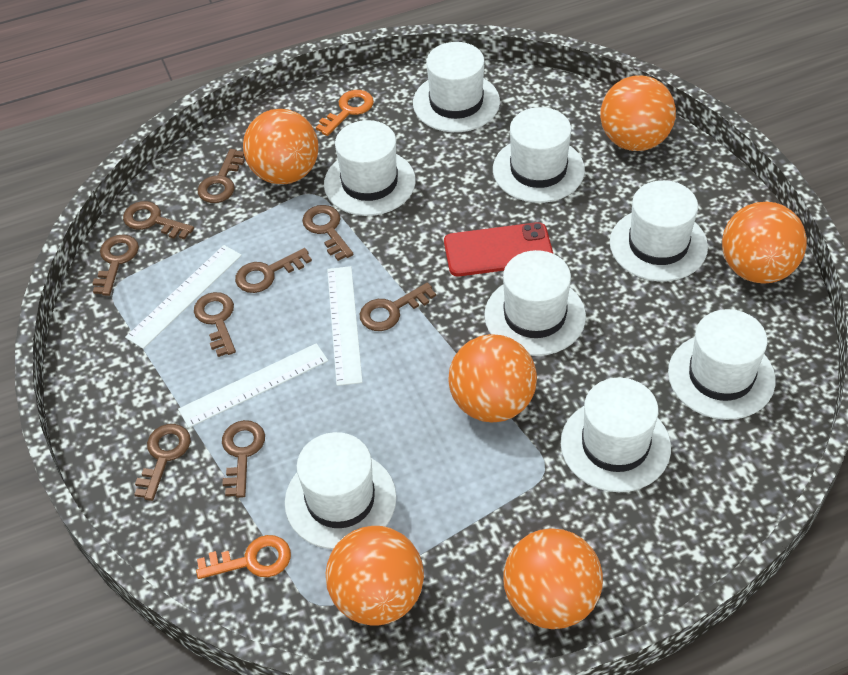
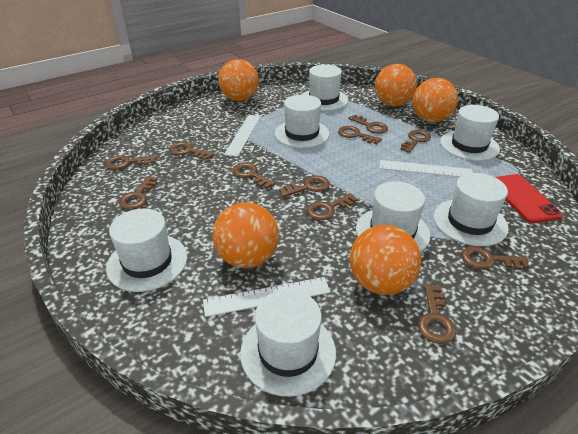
brown key: [93,234,139,296] [123,201,194,240] [134,424,191,501] [194,292,236,357] [198,149,244,203] [222,420,265,498] [235,248,312,293] [302,205,354,261] [359,283,436,331] = 9 -> [105,155,156,170] [119,176,158,210] [169,142,214,159] [232,163,276,189] [279,175,330,197] [306,193,357,220] [338,126,382,144] [348,115,388,134] [400,130,431,153] [418,284,456,344] [461,246,530,270] = 11
orange ball: [243,109,319,185] [326,526,424,625] [449,334,537,422] [504,528,603,629] [600,75,676,151] [722,202,807,284] = 6 -> [213,202,279,268] [219,59,259,101] [350,225,421,295] [375,64,417,106] [412,78,458,123] = 5
orange key: [196,535,291,579] [316,90,374,136] = 2 -> none = 0
white hat: [285,432,397,549] [324,120,416,216] [413,42,500,132] [484,250,586,356] [493,107,585,203] [561,378,671,492] [610,180,708,282] [668,309,776,420] = 8 -> [106,209,187,292] [240,290,336,397] [275,95,330,148] [302,64,348,111] [356,181,430,252] [434,173,509,246] [440,105,500,161] = 7

